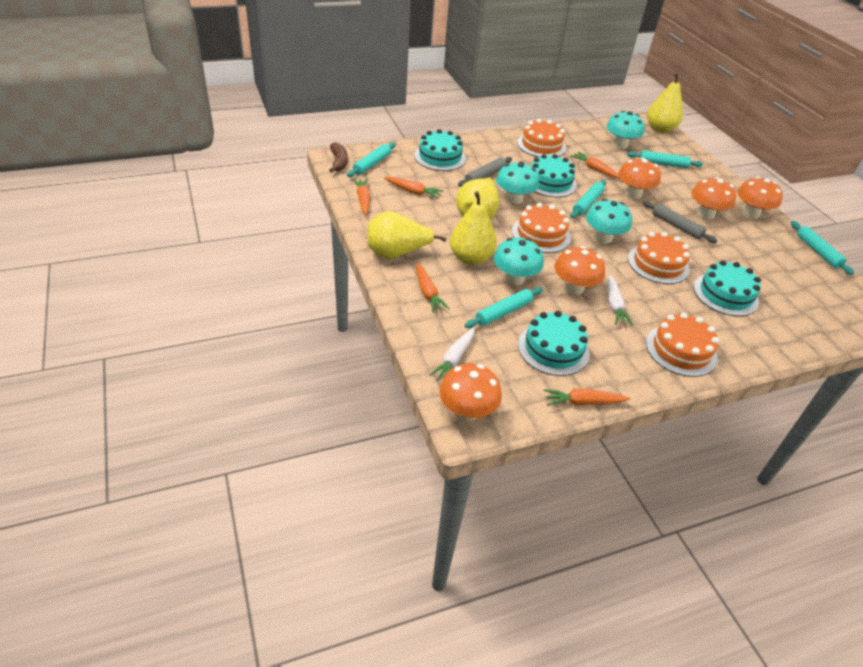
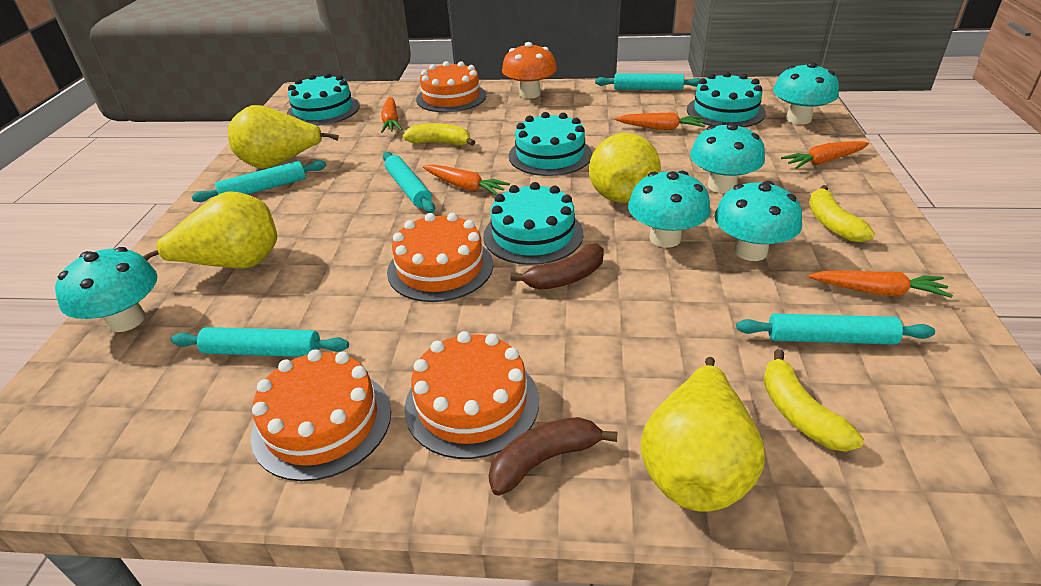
brown banana: [329,142,348,173] = 1 -> [489,417,618,496] [510,244,604,290] = 2
grey rolling pin: [458,157,512,187] [643,201,718,243] = 2 -> none = 0
orange mushroom: [439,363,502,421] [555,246,605,295] [618,157,661,199] [691,177,736,219] [737,176,783,219] = 5 -> [502,42,557,98] = 1
turquoise mushroom: [494,238,544,285] [496,161,539,204] [586,199,632,244] [606,111,645,149] = 4 -> [55,247,157,332] [628,171,711,248] [690,123,765,194] [714,181,802,261] [773,62,839,125] = 5
white carrot: [429,328,475,380] [608,275,634,325] = 2 -> none = 0
yellow banana: none = 0 -> [403,123,475,146] [763,349,864,452] [809,185,875,242] = 3

